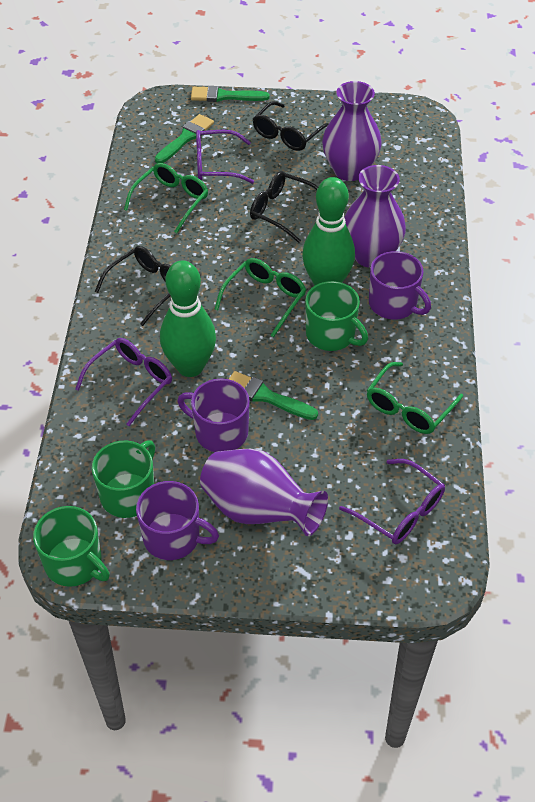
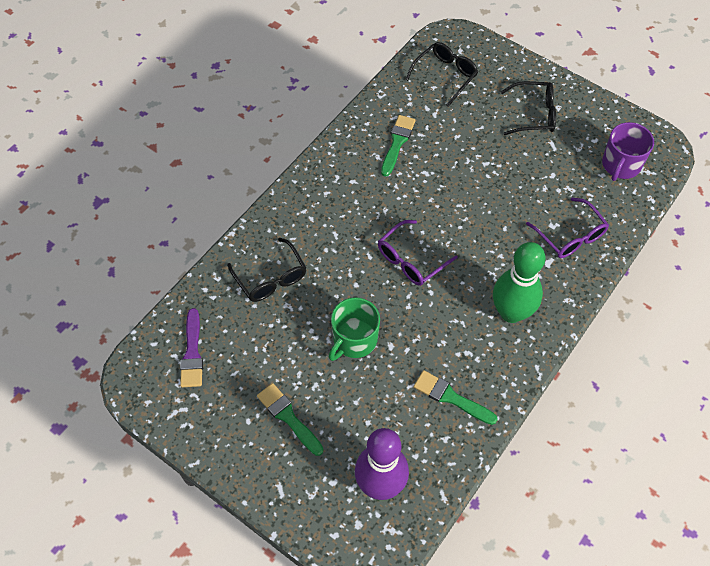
green bowling pin: [160,261,216,377] [302,177,355,286] = 2 -> [493,242,545,323] = 1
green glasses: [124,163,208,233] [215,258,306,337] [367,362,463,434] = 3 -> none = 0
green mug: [33,506,110,587] [92,440,155,518] [305,281,368,351] = 3 -> [329,297,380,361] = 1
purple bowling pin: none = 0 -> [355,428,409,500] = 1
purple brush: none = 0 -> [180,308,203,387] = 1
purple glasses: [75,338,172,426] [196,130,254,184] [339,459,445,545] = 3 -> [378,220,458,286] [526,197,609,258] = 2
purple mug: [136,481,219,560] [177,379,250,452] [369,251,431,320] = 3 -> [602,122,654,181] = 1
purple vase: [200,449,328,536] [322,81,382,181] [344,165,406,268] = 3 -> none = 0

